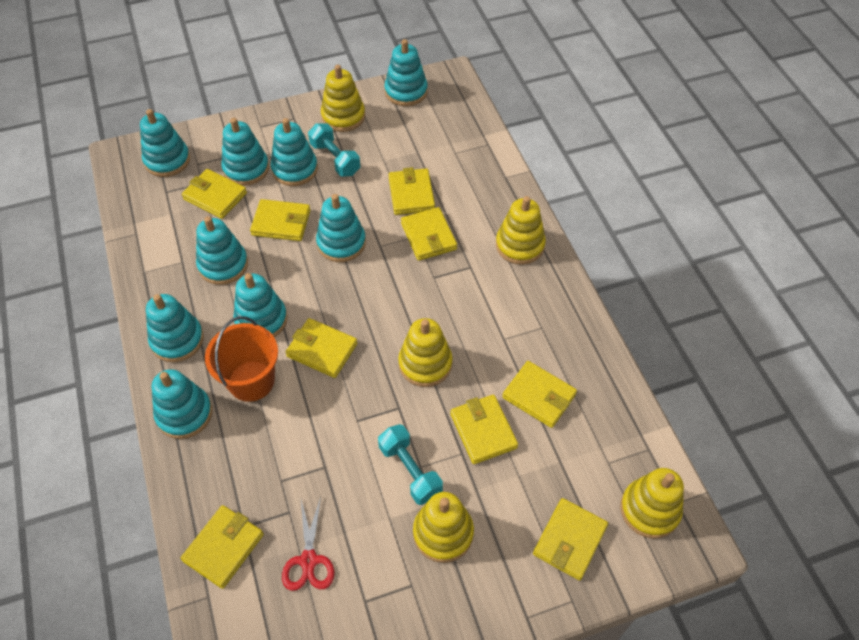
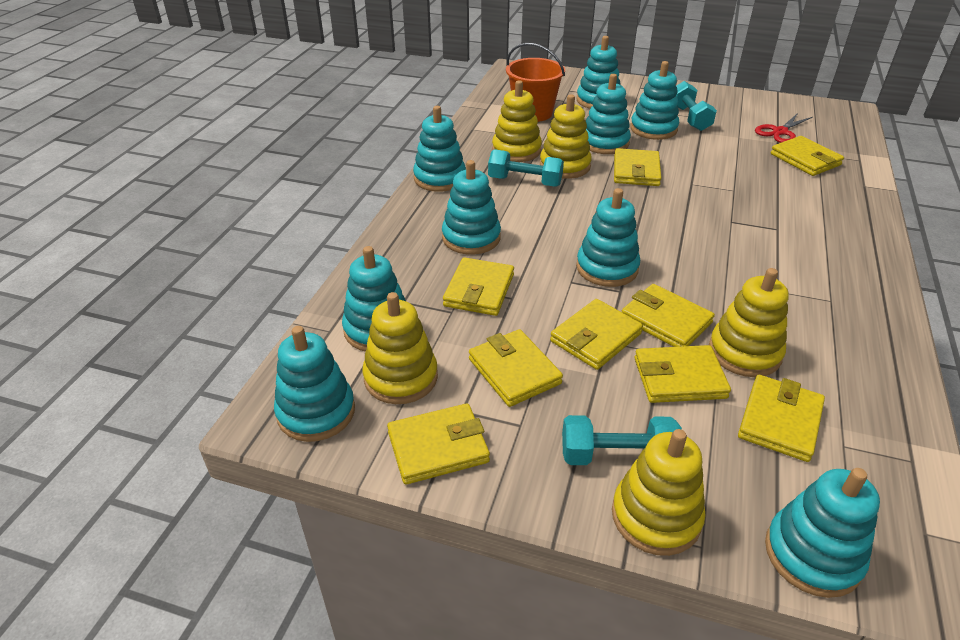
turquoise dumbbell: [308,123,360,177] [378,424,443,505] = 2 -> [488,149,564,187] [562,415,682,465] [676,81,717,131] = 3

